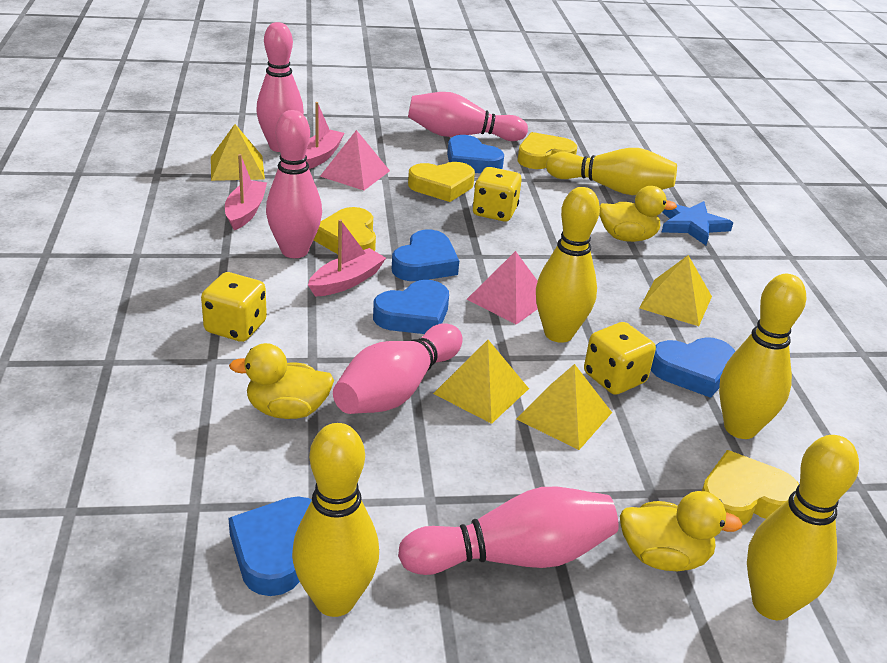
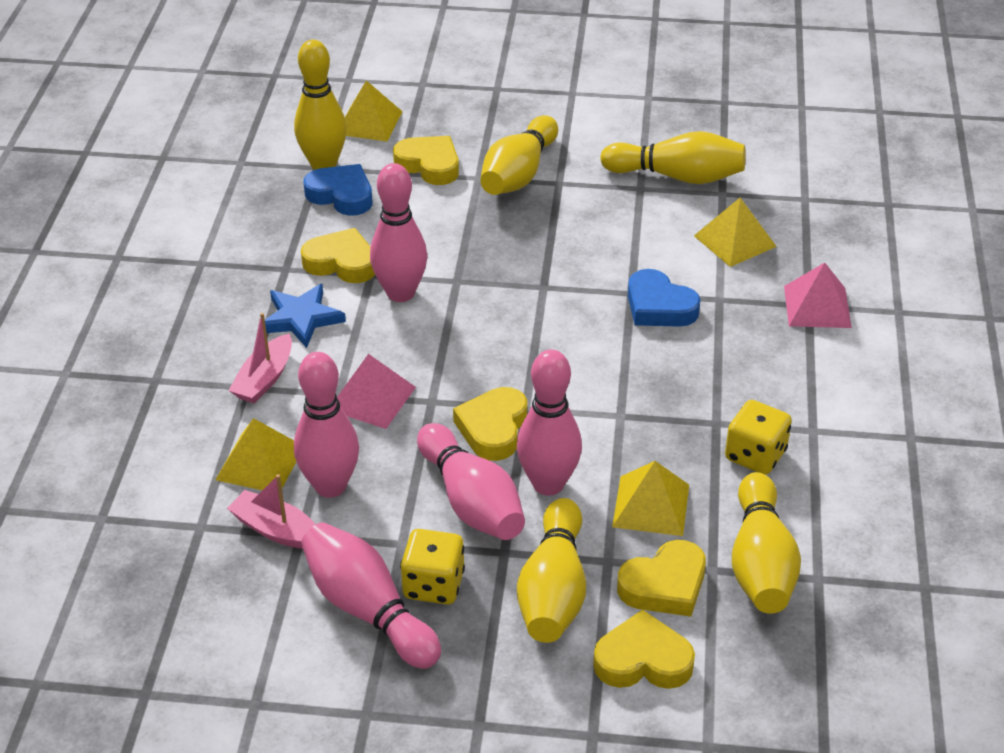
blue heart: [228,497,312,596] [373,280,449,334] [392,230,459,281] [447,135,504,173] [651,337,735,398] = 5 -> [303,164,372,216] [628,269,701,327] = 2
pink boat: [225,154,267,230] [306,102,345,169] [308,219,386,297] = 3 -> [227,474,316,549] [228,313,292,403] = 2
yellow dice: [201,272,267,342] [473,167,522,221] [584,322,656,395] = 3 -> [400,529,465,605] [725,400,792,475] = 2
yellow duck: [229,343,334,419] [599,186,677,242] [620,491,743,571] = 3 -> none = 0
yellow heart: [314,207,376,254] [408,162,475,202] [517,132,577,169] [702,450,799,525] = 4 -> [301,228,375,283] [393,136,459,185] [453,387,527,461] [593,609,695,689] [617,540,706,617] = 5

